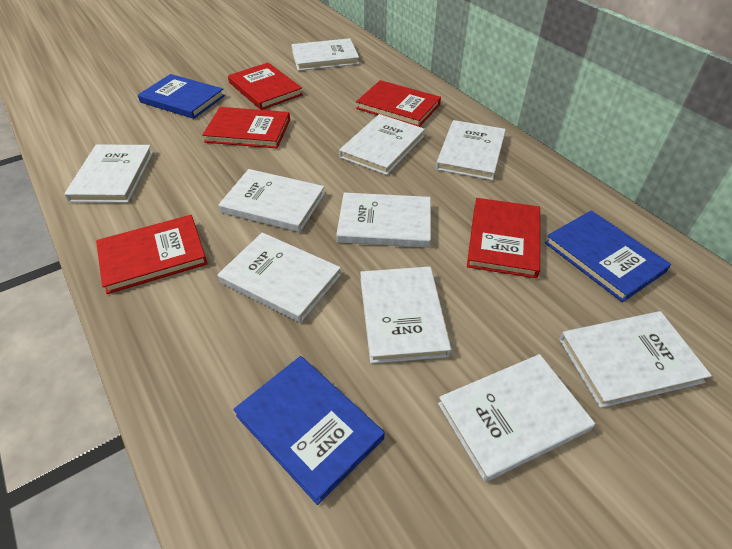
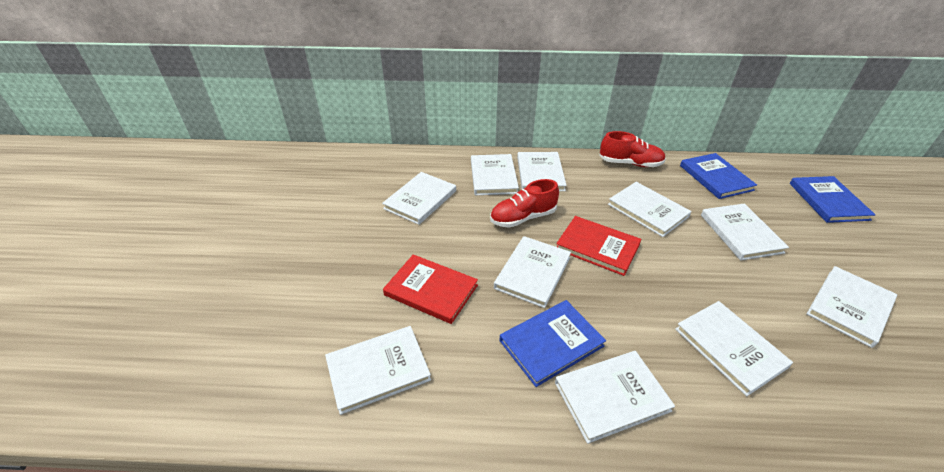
red book: [96,215,208,294] [202,107,290,148] [228,63,303,110] [356,80,441,127] [467,198,540,278] = 5 -> [383,254,478,324] [556,216,641,276] = 2
red shoe: none = 0 -> [490,179,559,228] [600,131,666,167] = 2

